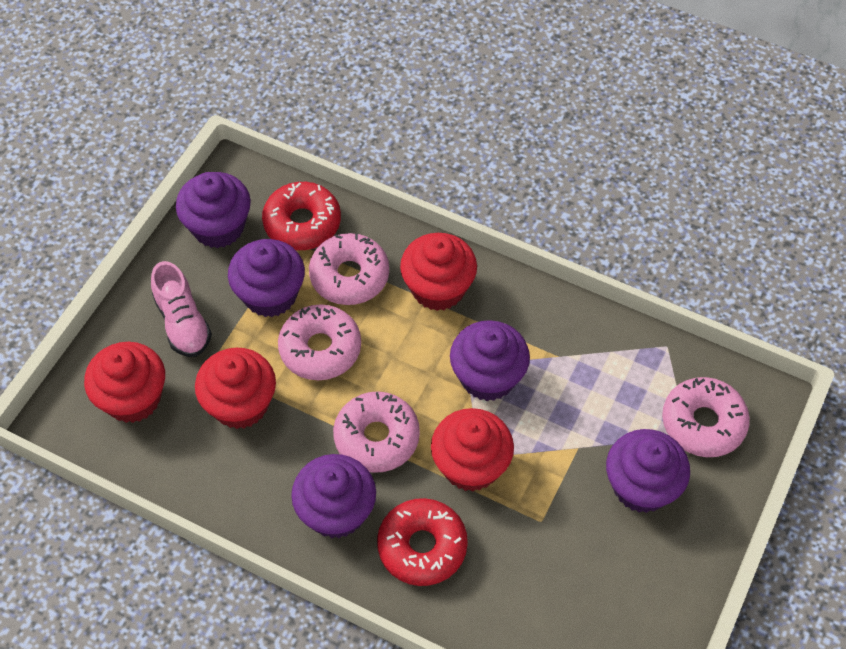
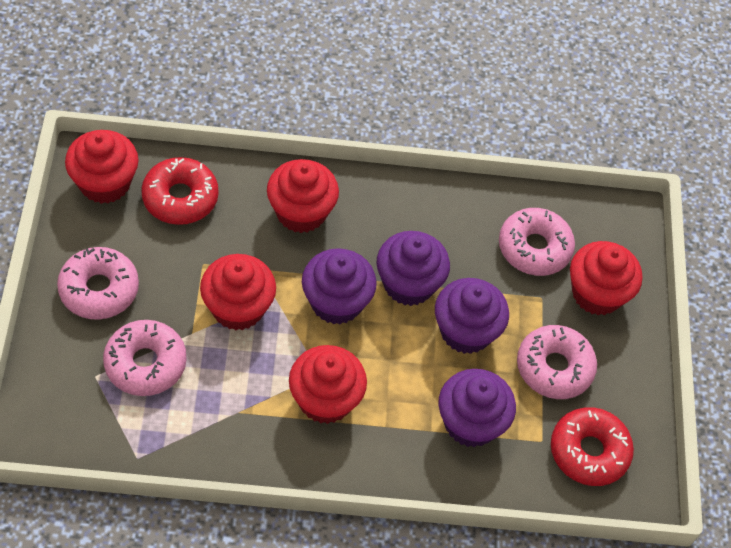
pink shoe: [151,261,212,357] = 1 -> none = 0
purple cupcake: [176,172,251,248] [228,239,305,317] [291,454,376,538] [450,320,530,401] [606,429,690,513] = 5 -> [302,248,377,324] [377,231,450,306] [435,278,509,354] [438,369,516,447] = 4
red cupcake: [84,342,165,423] [195,348,276,429] [400,233,477,311] [431,408,514,492] = 4 -> [65,130,139,204] [200,254,276,330] [267,159,339,233] [289,345,367,424] [570,241,642,316] = 5

